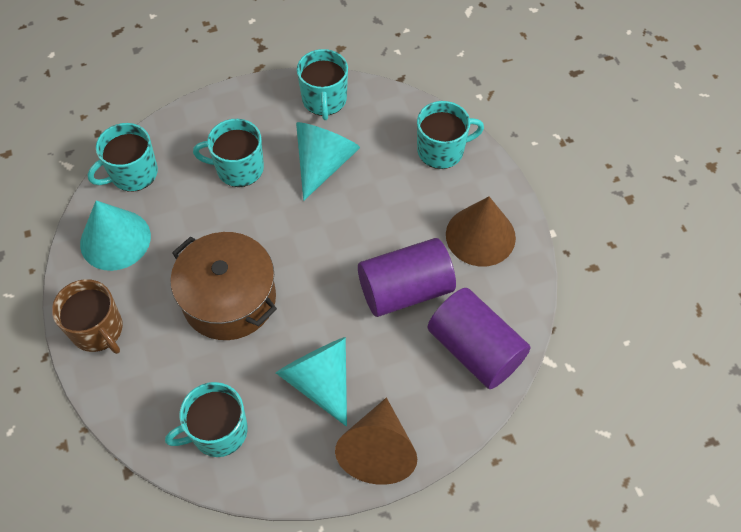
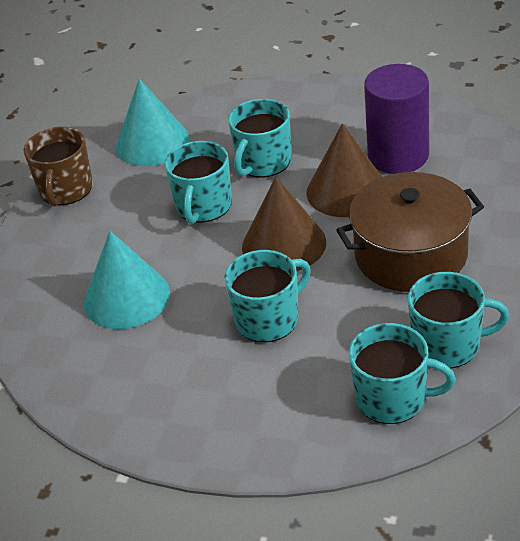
purple cylinder: [358,238,456,317] [427,288,530,389] = 2 -> [364,64,429,174] = 1
turquoise cone: [80,200,151,271] [276,337,347,427] [296,122,360,201] = 3 -> [84,231,170,329] [116,78,190,166] = 2

